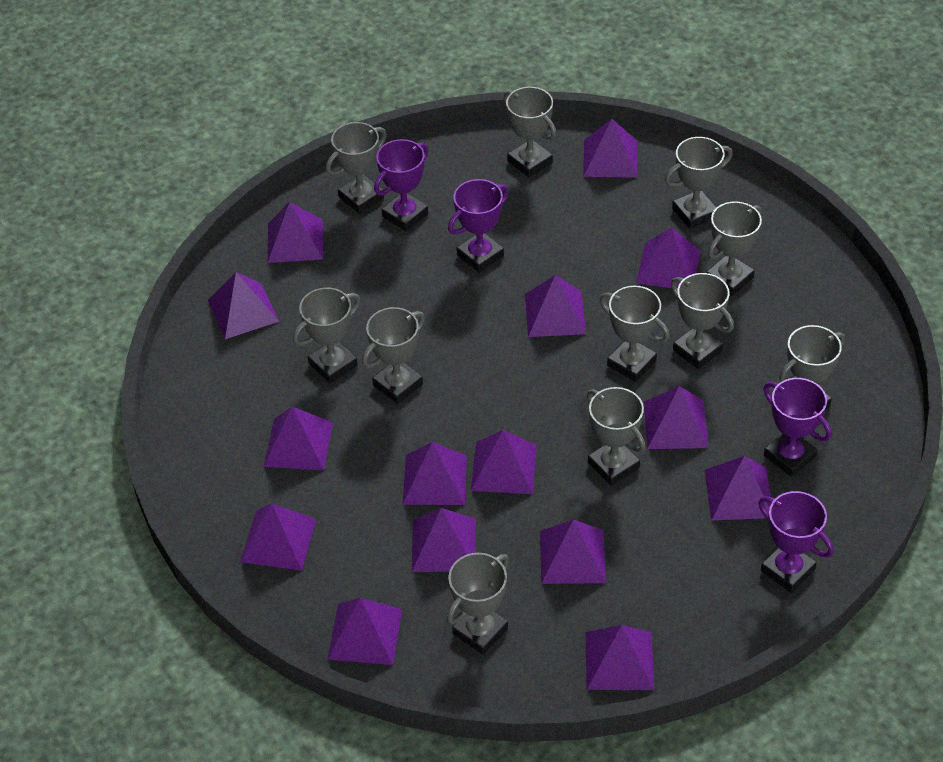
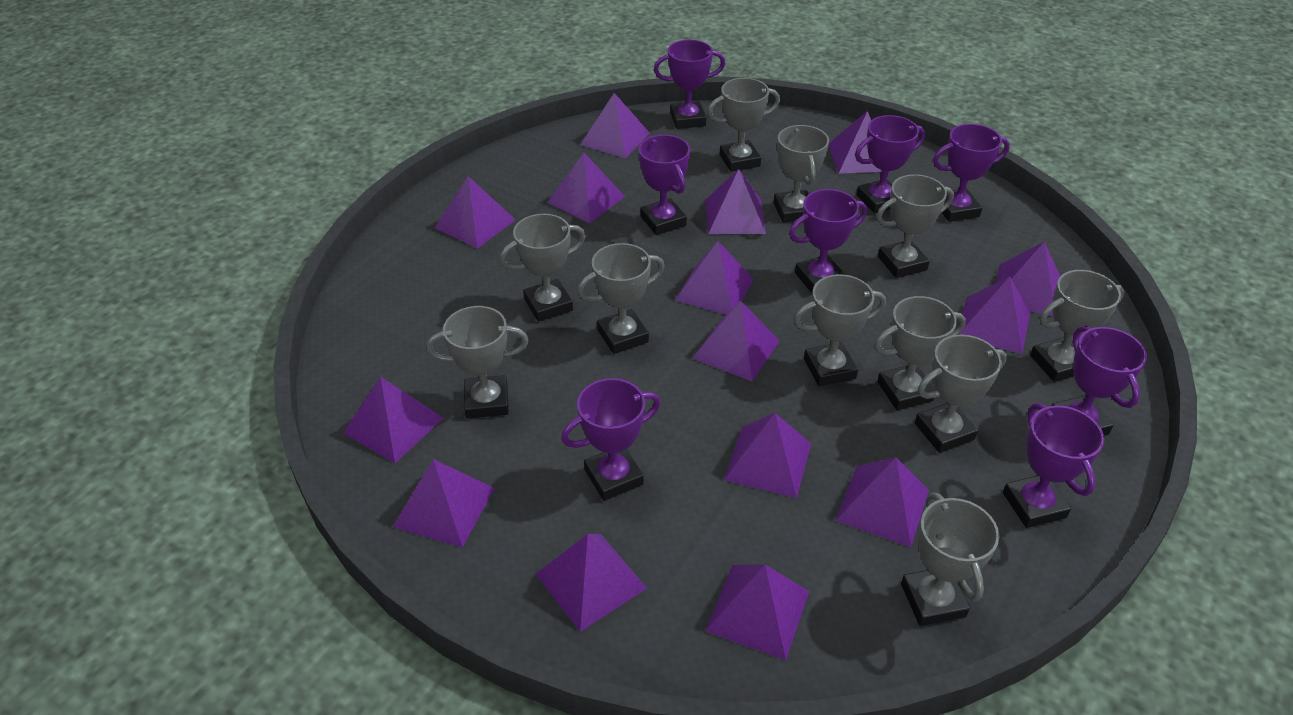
purple trophy: [374,139,429,231] [448,179,509,273] [758,491,834,593] [763,378,832,477] = 4 -> [561,378,661,501] [638,135,690,235] [654,40,725,129] [789,189,867,293] [855,115,925,213] [933,124,1010,222] [1003,403,1104,528] [1052,326,1147,436] = 8

